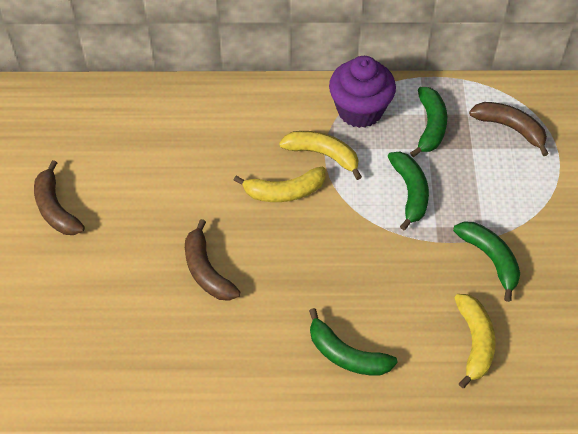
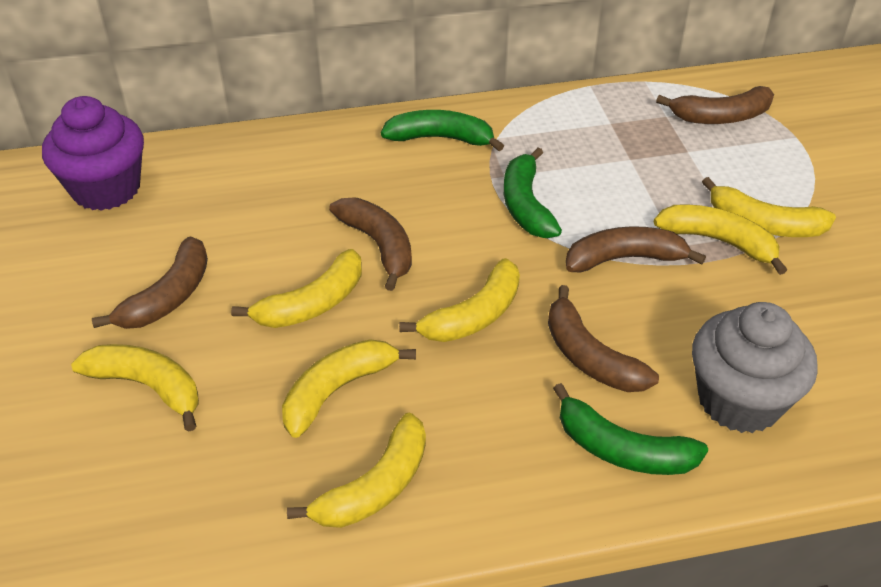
brown banana: [34,160,85,235] [185,219,240,301] [469,102,548,156] = 3 -> [92,236,208,329] [329,198,412,291] [548,285,659,392] [566,226,706,272] [656,86,774,124] = 5
green banana: [309,308,397,375] [387,152,429,230] [410,87,447,157] [453,222,520,302] = 4 -> [381,110,504,151] [504,147,562,238] [553,383,708,475] = 3
grey cupcake: none = 0 -> [692,302,818,433] = 1
yellow banana: [233,167,326,202] [279,131,362,180] [455,294,496,388] = 3 -> [71,344,199,432] [231,249,362,328] [282,339,416,438] [287,413,426,528] [399,258,520,342] [654,204,787,275] [702,177,836,237] = 7

